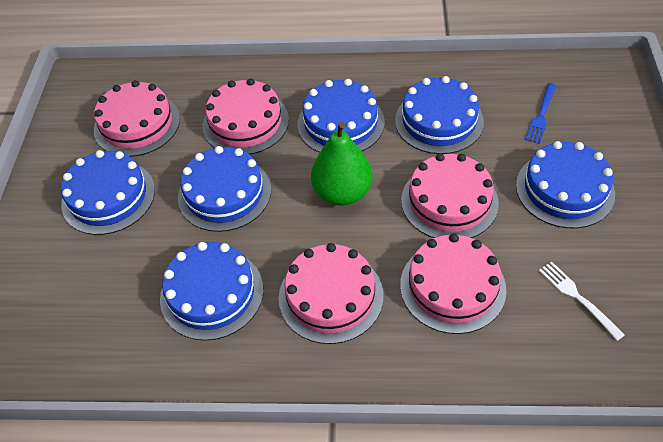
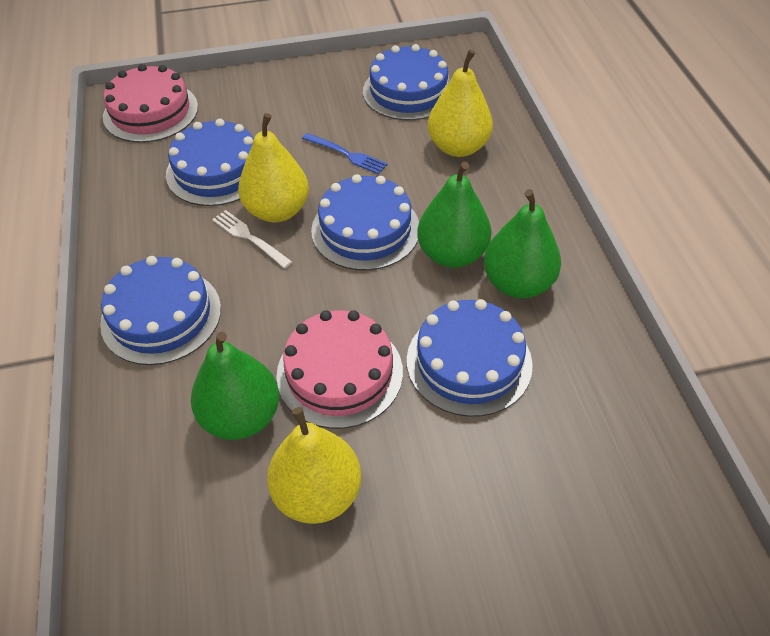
blue cake: [61,150,155,235] [160,242,263,341] [178,146,271,232] [297,79,385,153] [395,76,484,154] [516,141,615,228] = 6 -> [100,256,221,365] [166,118,254,206] [311,174,419,270] [363,44,450,120] [407,299,533,417] = 5
green pear: [311,122,373,206] = 1 -> [191,332,279,440] [417,162,491,268] [484,189,561,298] = 3
pink cake: [94,80,180,157] [202,78,289,155] [279,243,383,344] [400,233,507,334] [401,153,499,238] = 5 -> [103,64,198,143] [276,310,403,429] = 2
yellow pear: none = 0 -> [238,113,309,222] [267,407,361,524] [428,50,493,157] = 3

